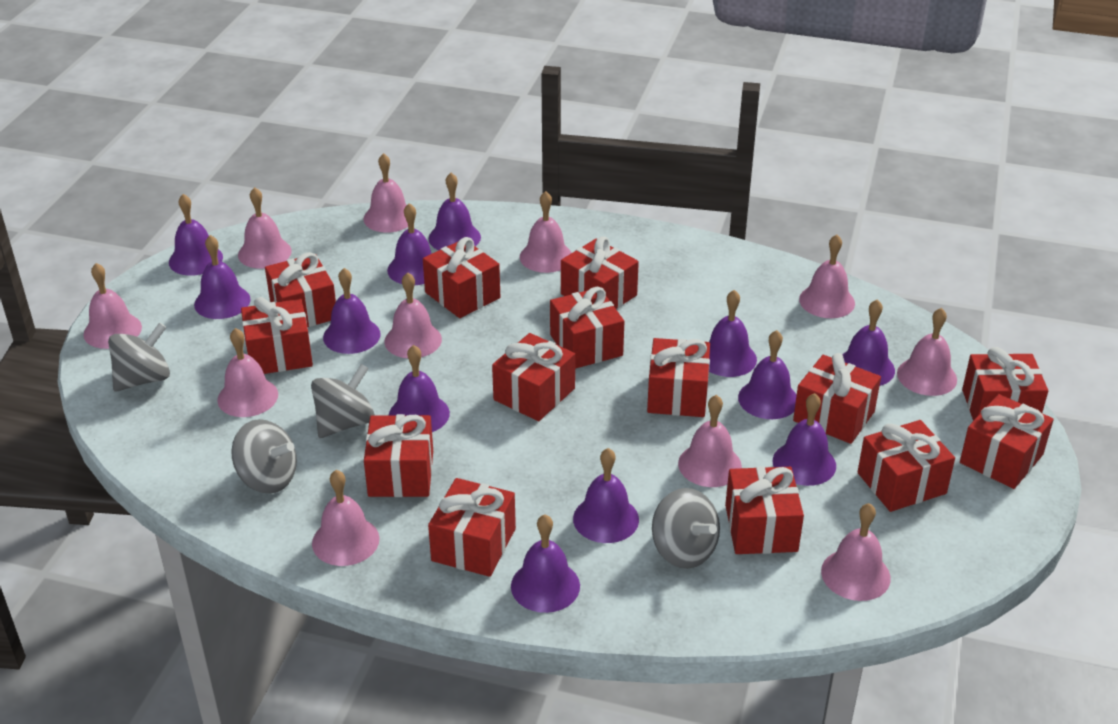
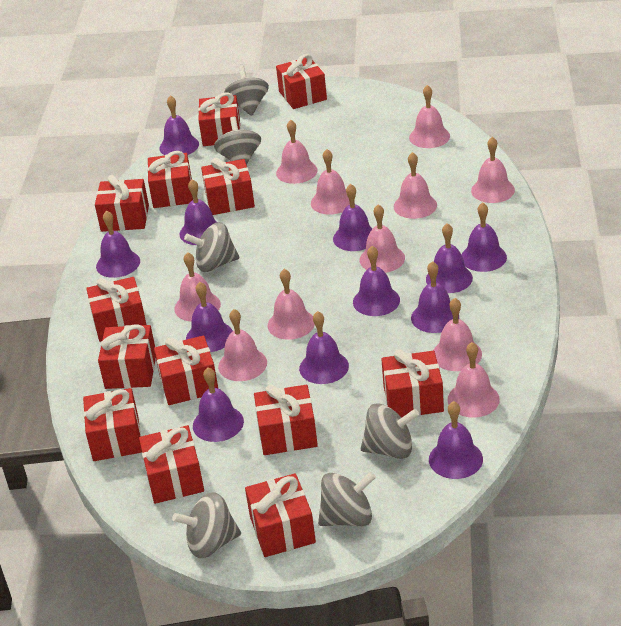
grey spinning top: [108,323,170,392] [231,419,297,494] [311,364,375,438] [652,488,720,569] = 4 -> [172,492,241,558] [184,222,239,272] [214,117,261,165] [224,65,269,116] [318,472,376,526] [361,403,419,459] = 6
red gift: [241,297,313,374] [265,252,336,327] [364,414,433,497] [423,237,500,318] [428,478,516,577] [492,333,575,421] [550,287,624,369] [561,236,639,309] [647,338,710,417] [725,466,804,554] [793,353,881,444] [858,420,955,512] [960,394,1054,489] [962,347,1048,421] = 14 -> [83,388,142,461] [86,277,146,342] [95,175,149,232] [98,324,156,389] [139,425,204,504] [147,151,193,208] [154,335,218,405] [198,92,240,146] [201,158,255,215] [245,473,316,557] [254,384,318,455] [276,54,327,109] [381,349,444,418] = 13

